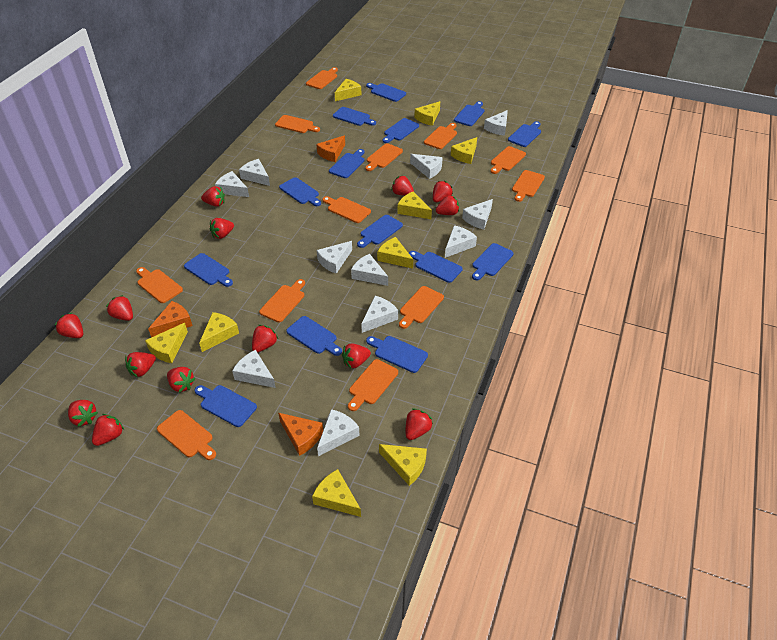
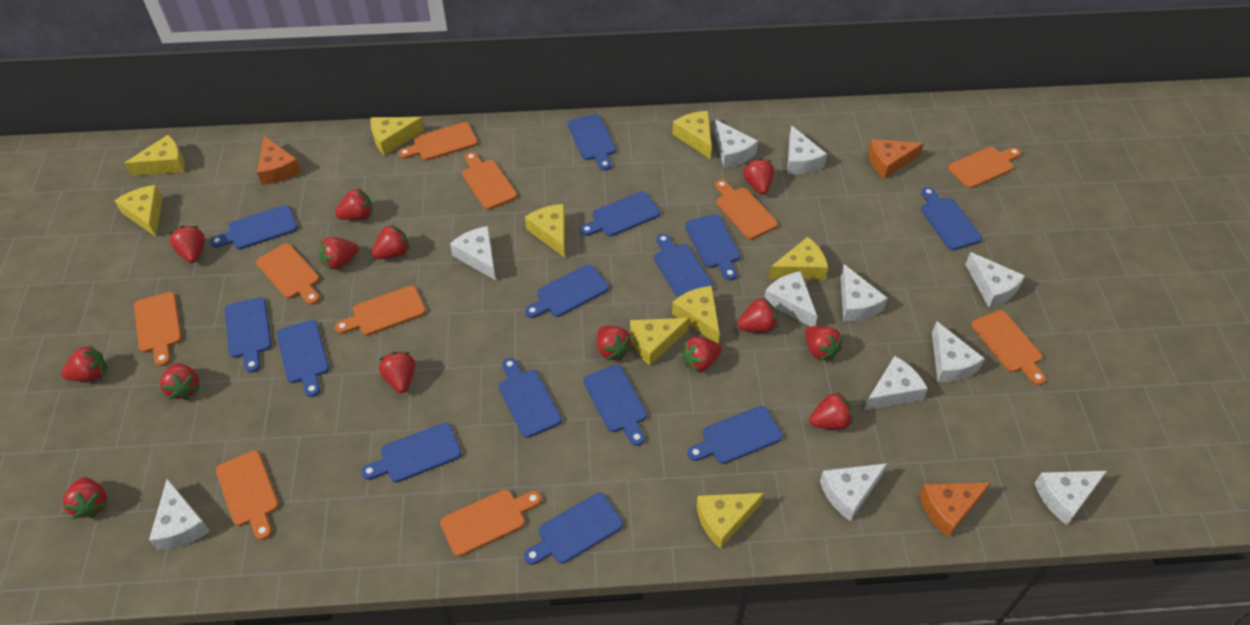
orange cutting board: [136,267,183,303] [157,410,216,460] [259,279,305,322] [275,115,320,133] [306,67,338,89] [322,196,371,223] [348,359,398,411] [365,143,403,171] [399,286,444,329] [424,123,457,149] [491,146,526,174] [512,170,545,202] = 12 -> [134,292,182,366] [216,450,279,540] [256,243,320,305] [335,286,426,336] [398,122,478,160] [440,490,542,557] [462,152,517,210] [715,179,778,239] [948,147,1021,189] [971,310,1046,385] = 10

